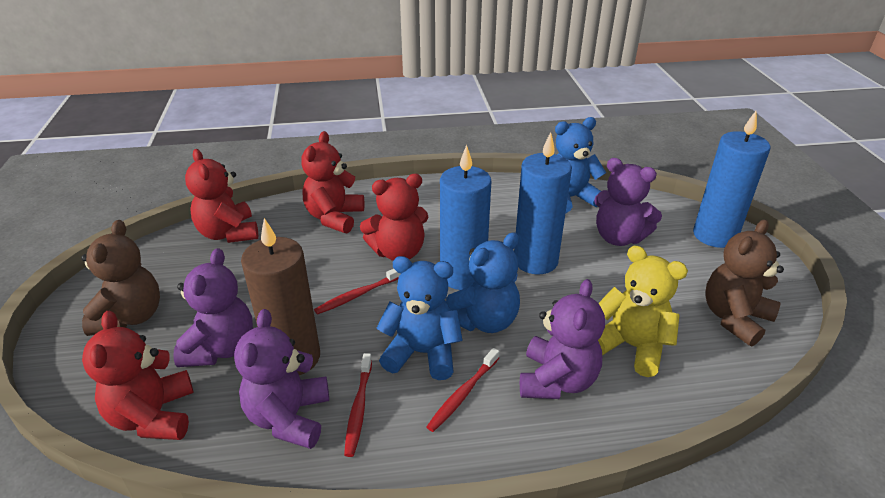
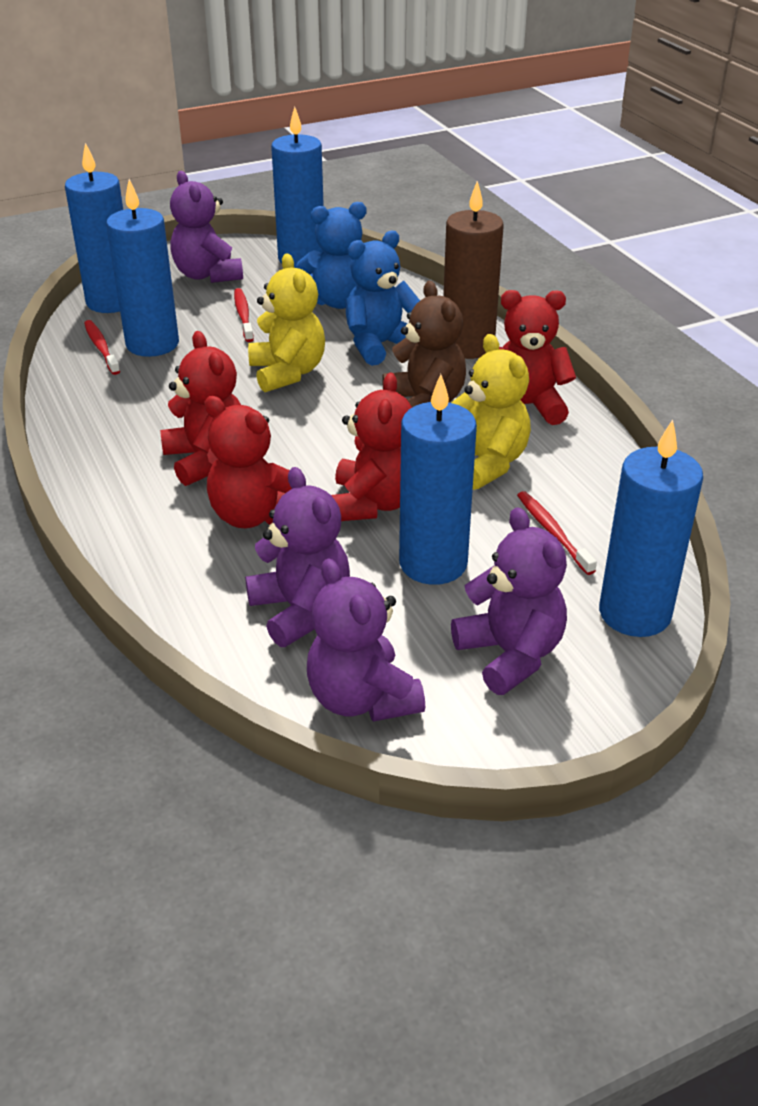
blue candle: [440,145,491,290] [514,132,572,274] [693,111,771,248] = 3 -> [65,143,123,313] [106,179,179,357] [271,106,324,268] [399,374,477,585] [599,420,703,637] = 5
blue teddy bear: [376,256,463,380] [446,232,520,333] [555,117,606,213] = 3 -> [296,202,366,309] [345,231,420,366] = 2
brown teddy bear: [81,220,160,336] [705,219,784,346] = 2 -> [382,281,466,407] = 1
yellow teddy bear: [598,246,688,377] = 1 -> [248,253,325,392] [451,334,531,490] = 2

